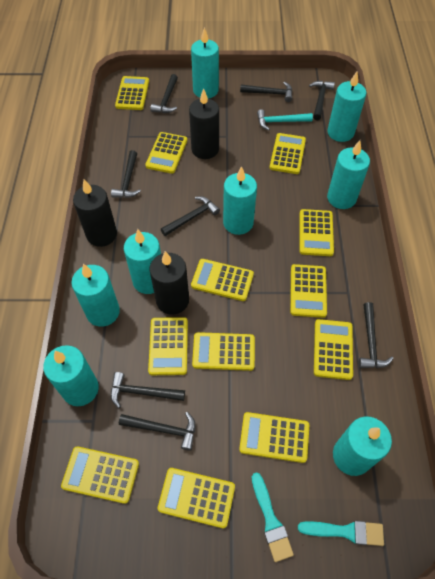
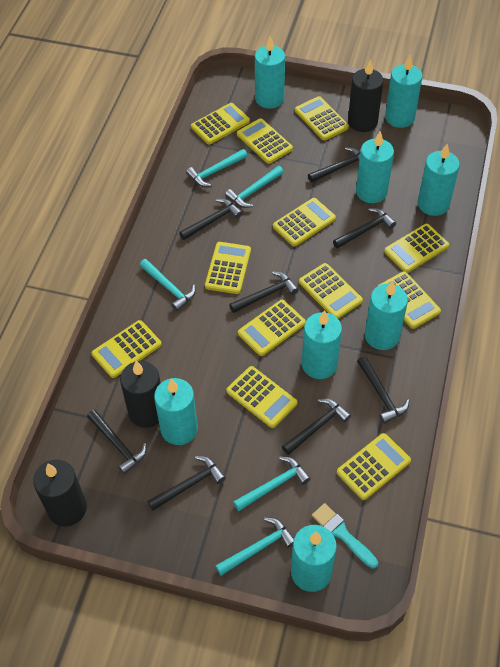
turquoise brush: [252,472,294,562] [298,521,384,546] = 2 -> [312,503,378,569] = 1
turquoise hammer: [257,109,313,131] = 1 -> [140,259,196,311] [186,149,247,187] [216,517,294,576] [225,166,284,208] [233,457,311,511] = 5

